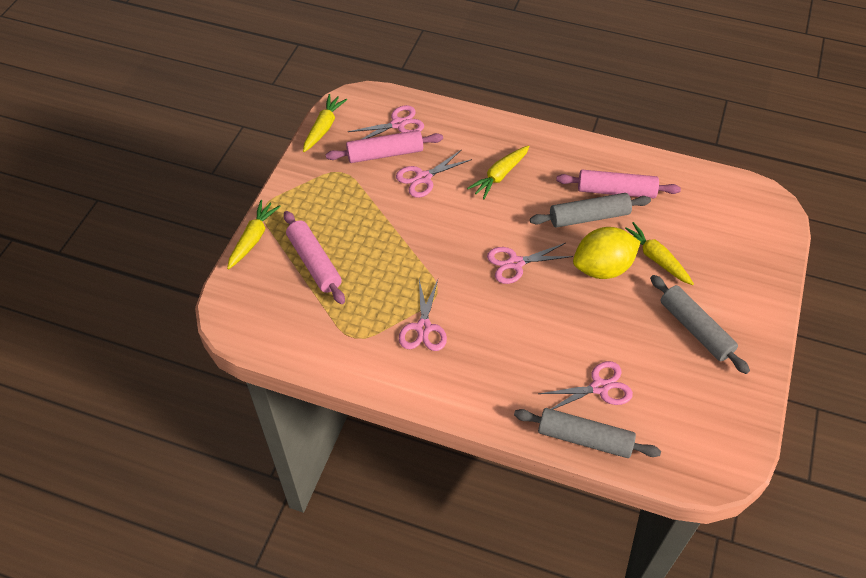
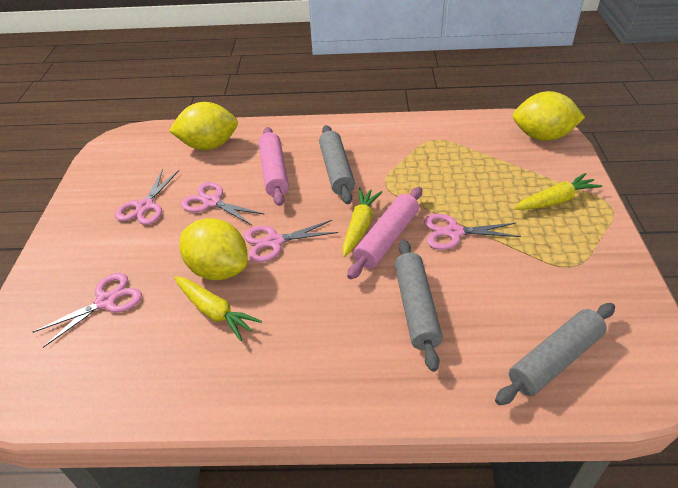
pink rolling pin: [284,211,345,304] [326,130,443,163] [556,170,681,198] = 3 -> [259,127,289,206] [347,187,422,279] = 2
yellow carrot: [227,200,281,269] [303,94,347,152] [467,145,529,199] [625,222,694,285] = 4 -> [174,276,262,341] [342,188,382,257] [514,173,602,210] = 3
yellow lemon: [573,227,640,279] = 1 -> [169,102,238,150] [179,218,247,280] [513,91,585,141] = 3

